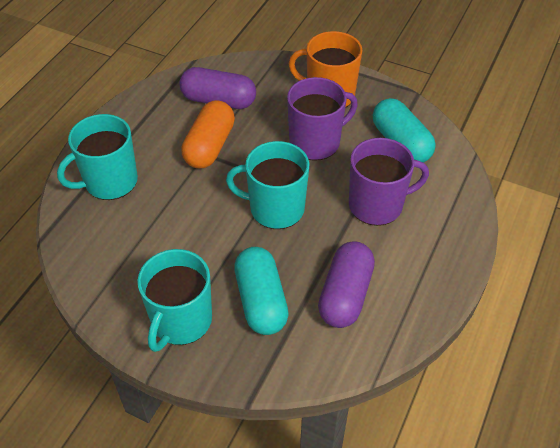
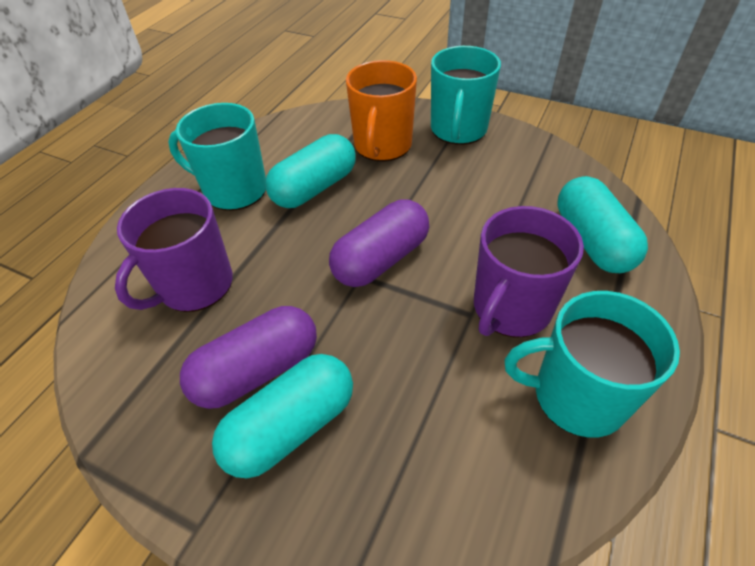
orange capsule: [181,100,235,168] = 1 -> none = 0
turquoise capsule: [234,247,289,335] [373,98,436,163] = 2 -> [212,354,353,478] [265,134,356,208] [557,176,648,273] = 3

